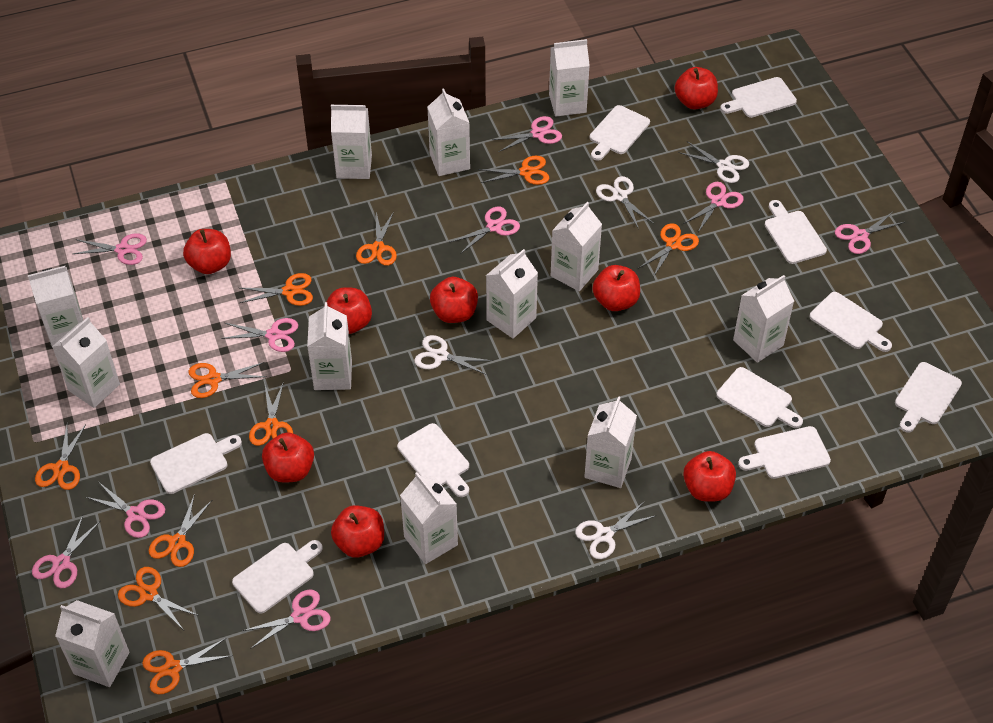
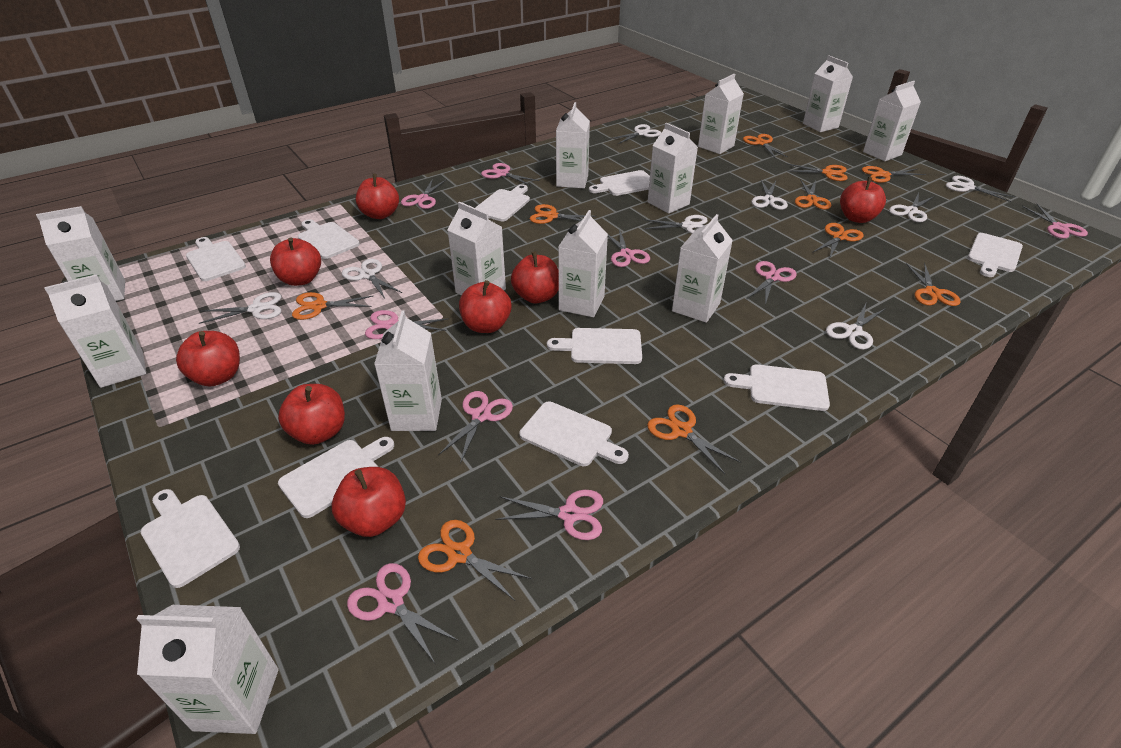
white scissors: [414,335,493,375] [575,501,657,559] [596,176,654,229] [679,141,749,183] = 4 -> [199,292,281,324] [342,259,402,299] [609,124,661,144] [643,215,708,234] [751,180,788,210] [826,303,886,350] [889,193,935,222] [946,176,1015,202] = 8

